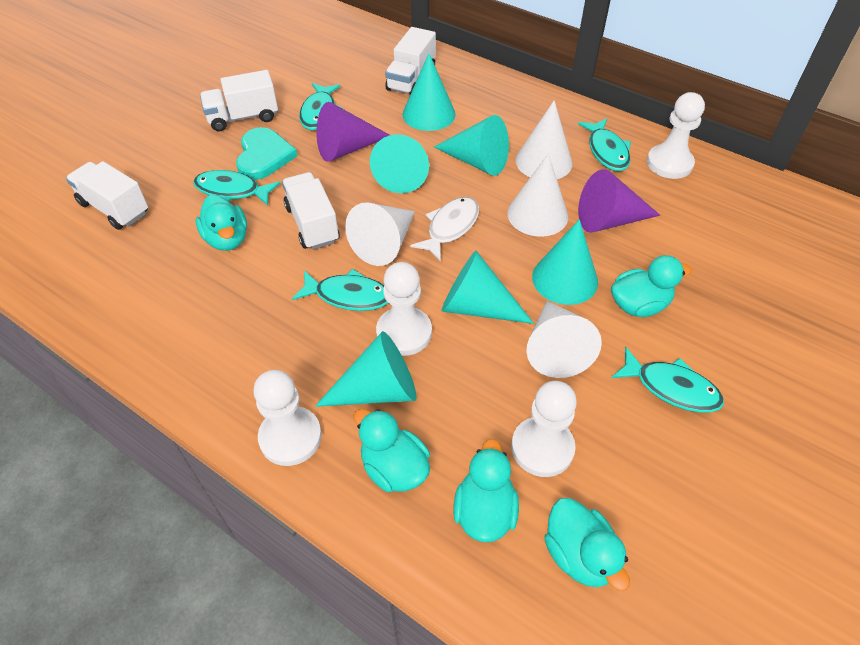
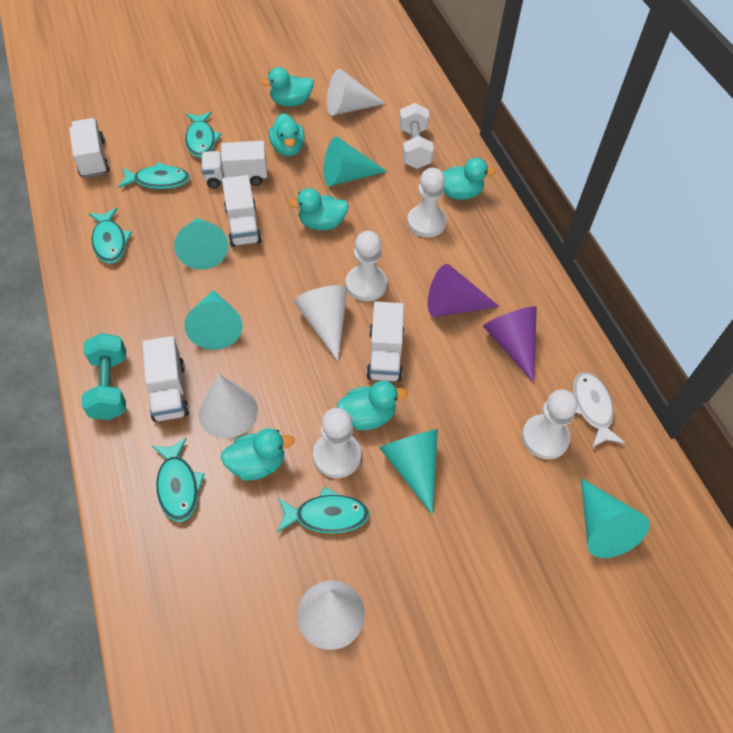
turquoise cone: [315,331,417,407] [370,134,429,193] [403,54,456,131] [434,115,509,176] [441,251,534,324] [532,219,598,305] = 6 -> [174,218,228,270] [184,290,243,350] [324,137,387,186] [379,429,438,514] [581,478,649,558] = 5
turquoise duck: [196,194,247,251] [354,409,430,492] [453,439,519,542] [544,498,630,591] [611,255,692,317] = 5 -> [221,428,294,481] [261,67,314,107] [269,113,305,156] [288,188,349,230] [337,381,408,430] [441,158,496,200] = 6
turquoise dumbbell: none = 0 -> [82,333,126,420] = 1
turquoise heart: [236,127,297,180] = 1 -> none = 0
white dumbbell: none = 0 -> [399,103,434,169] = 1
white truck: [66,161,148,230] [200,70,278,131] [282,172,340,250] [385,27,436,94] = 4 -> [69,118,110,178] [142,336,189,422] [201,141,267,189] [222,175,262,247] [366,301,404,381] = 5

